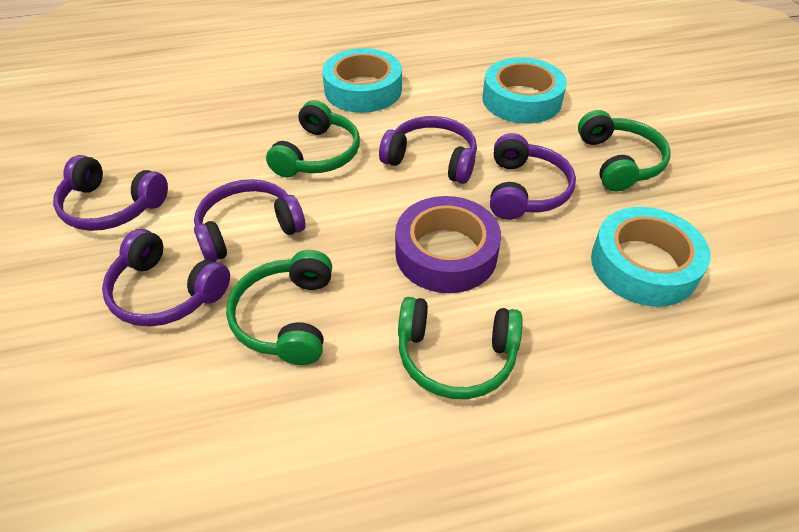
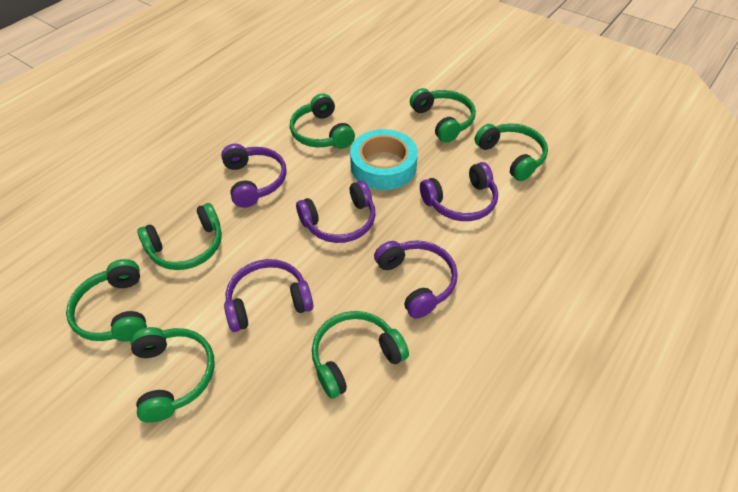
green headphones: [226,250,332,365] [266,100,360,177] [398,297,523,399] [578,110,671,192] = 4 -> [66,259,147,342] [130,327,215,423] [137,203,222,270] [290,93,355,149] [312,311,409,399] [410,88,476,142] [475,123,548,181] = 7
purple tape: [395,196,501,293] = 1 -> none = 0
turquoise tape: [322,48,402,113] [483,57,567,124] [591,207,710,307] = 3 -> [350,129,418,190] = 1

